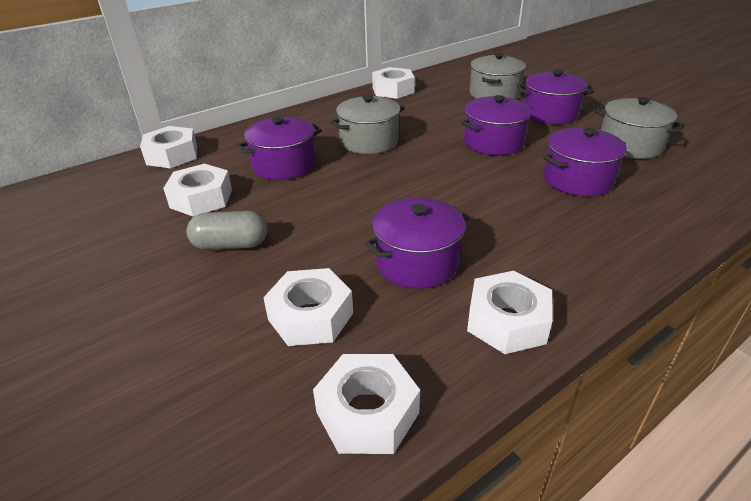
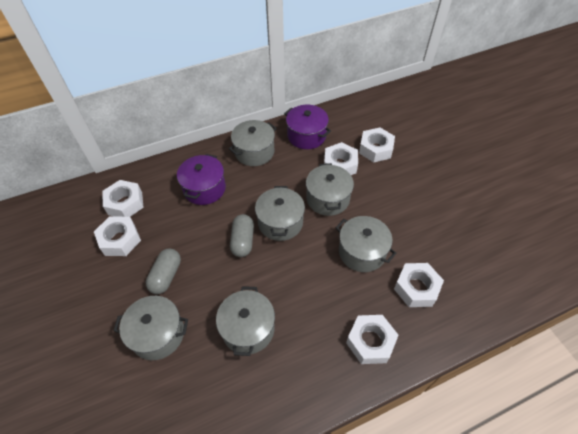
grey capsule: [186,211,267,250] = 1 -> [146,248,181,294] [230,214,254,257] = 2
grey pot: [330,95,405,154] [469,53,526,99] [595,97,685,159] = 3 -> [113,296,188,360] [216,286,275,356] [229,120,277,166] [255,186,305,241] [306,163,354,216] [335,216,396,272] = 6
purple pot: [237,117,322,180] [364,197,469,289] [461,95,532,155] [517,70,594,124] [543,127,627,196] = 5 -> [177,154,226,205] [284,105,331,149] = 2

